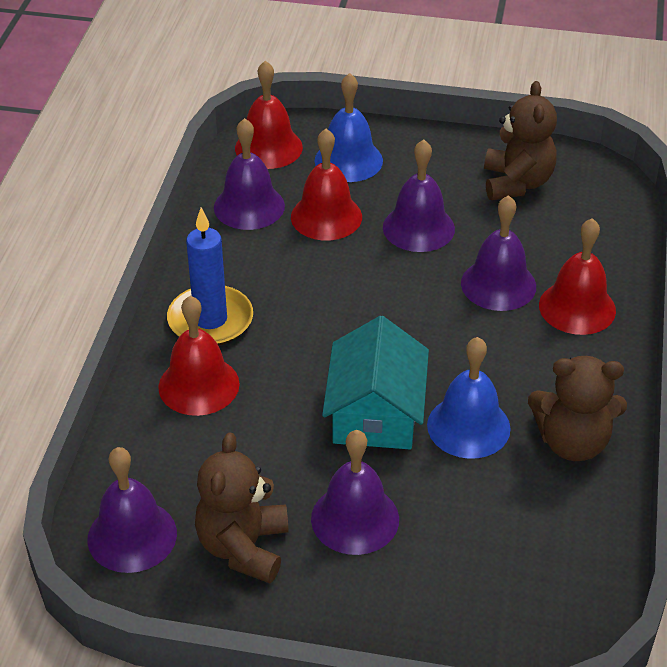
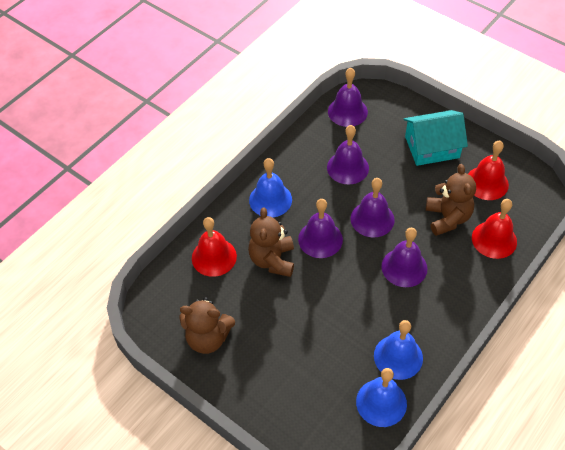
blue bell: [315,73,383,182] [427,337,511,459] = 2 -> [249,158,292,217] [356,368,407,427] [374,320,423,380] = 3
blue candle: [167,207,253,346] = 1 -> none = 0
red bell: [158,296,240,416] [235,61,303,169] [291,129,362,240] [539,218,616,335] = 4 -> [192,217,237,277] [468,141,509,200] [472,199,517,259] = 3

